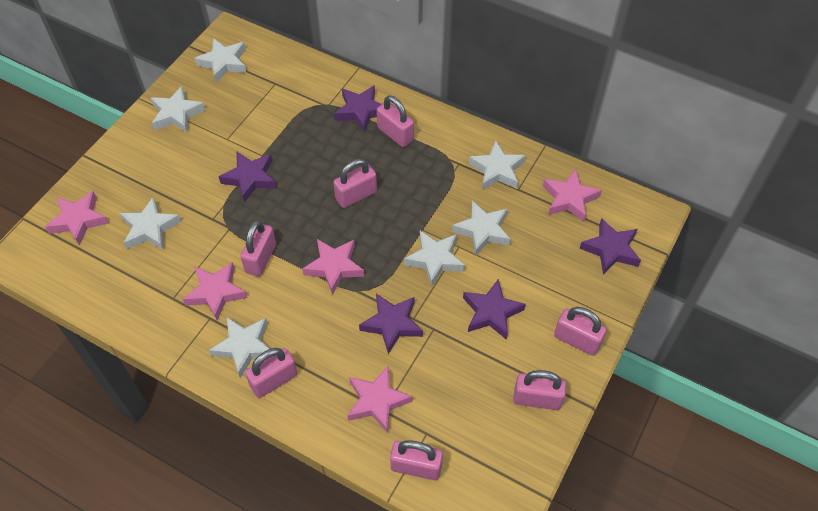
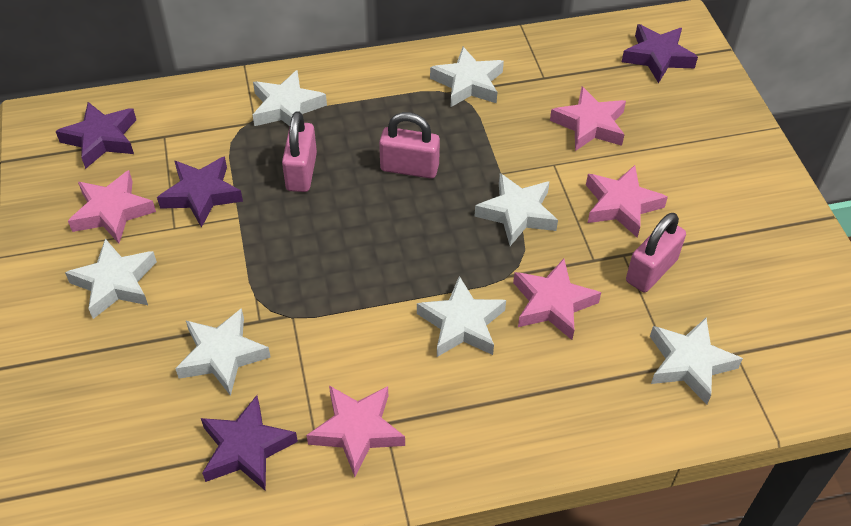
pink padlock: [240,220,276,276] [245,348,297,398] [333,159,377,208] [377,95,414,147] [390,440,443,480] [513,370,566,410] [554,307,607,356] = 7 -> [282,111,317,192] [379,112,440,179] [626,213,686,292] = 3
purple star: [218,151,277,203] [335,85,382,133] [359,294,423,354] [463,279,526,340] [579,218,641,275] = 5 -> [56,102,136,169] [157,156,243,228] [201,395,298,491] [622,24,698,83] = 4

